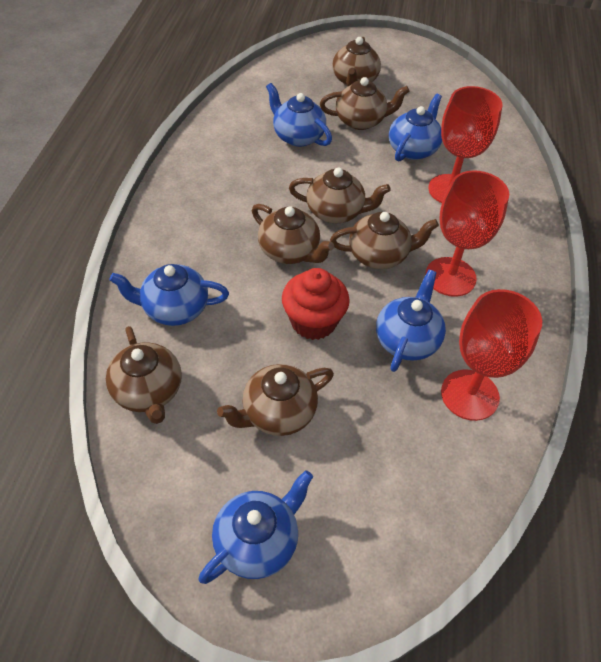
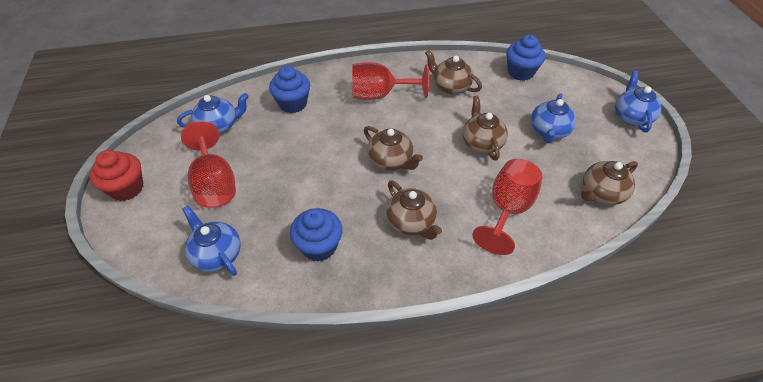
blue cupcake: none = 0 -> [269,66,310,113] [290,208,343,262] [506,35,545,81] = 3
blue teapot: [109,264,229,326] [199,470,313,584] [266,83,332,147] [376,270,446,372] [389,94,442,162] = 5 -> [177,93,249,134] [182,205,241,276] [531,93,576,143] [615,71,662,132] = 4
brown teapot: [106,326,182,424] [217,364,334,436] [252,204,334,264] [289,168,391,223] [320,77,409,130] [330,212,439,269] [332,37,381,86] = 7 -> [364,126,423,170] [386,180,442,240] [425,50,482,94] [463,95,508,161] [581,161,638,205] = 5

